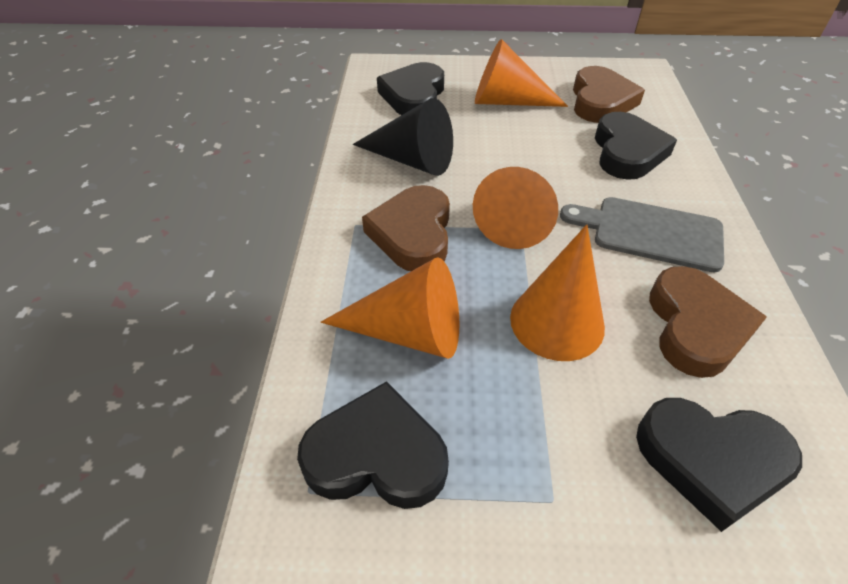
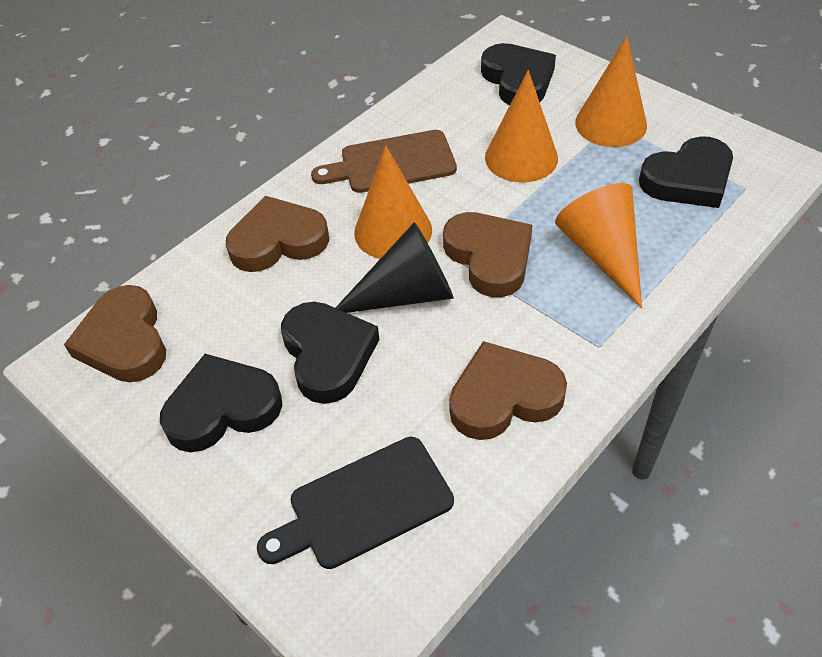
black cutting board: none = 0 -> [257,437,454,569] = 1
brown cutting board: none = 0 -> [311,130,457,193] = 1
brown heart: [362,185,450,271] [573,66,645,123] [649,266,767,378] = 3 -> [64,285,166,382] [226,196,329,272] [443,212,532,297] [449,341,567,440] = 4
grey cutting board: [560,197,724,272] = 1 -> none = 0

